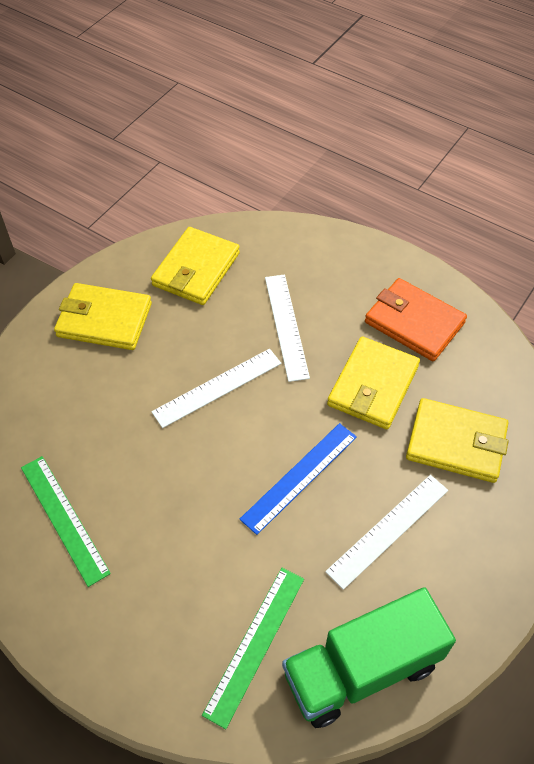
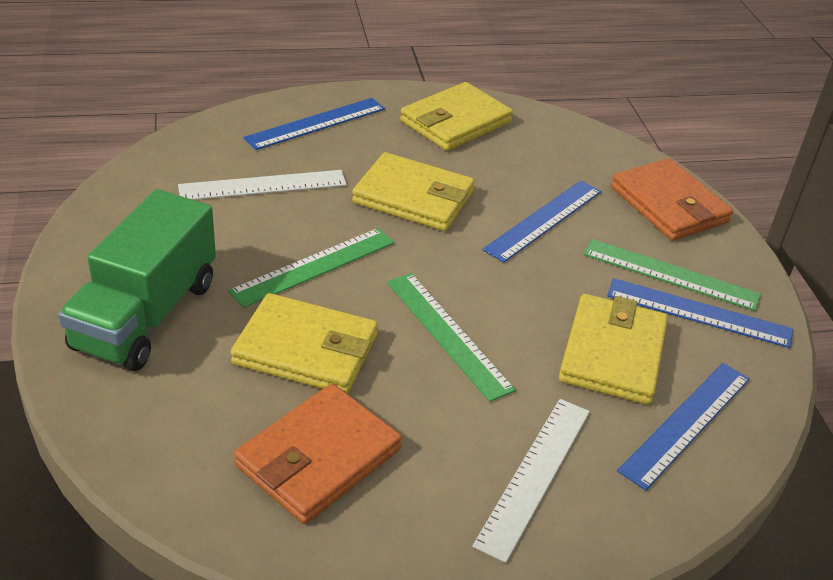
blue ruler: [239,423,357,535] = 1 -> [243,98,385,150] [482,180,601,263] [607,278,793,348] [617,363,750,490] = 4
green ruler: [21,456,111,587] [202,568,304,729] = 2 -> [228,228,395,308] [387,273,516,402] [584,239,761,311] = 3
orange wallet: [365,278,467,361] = 1 -> [234,384,402,524] [611,158,733,241] = 2
white ruler: [151,349,281,428] [265,274,310,382] [325,475,448,590] = 3 -> [178,170,347,200] [472,399,590,563] = 2

